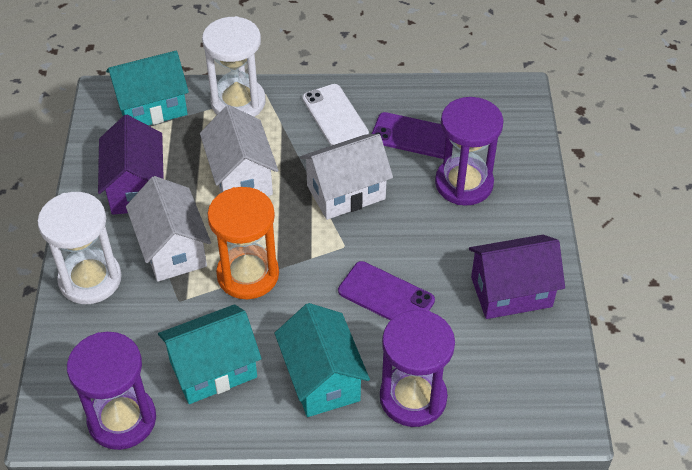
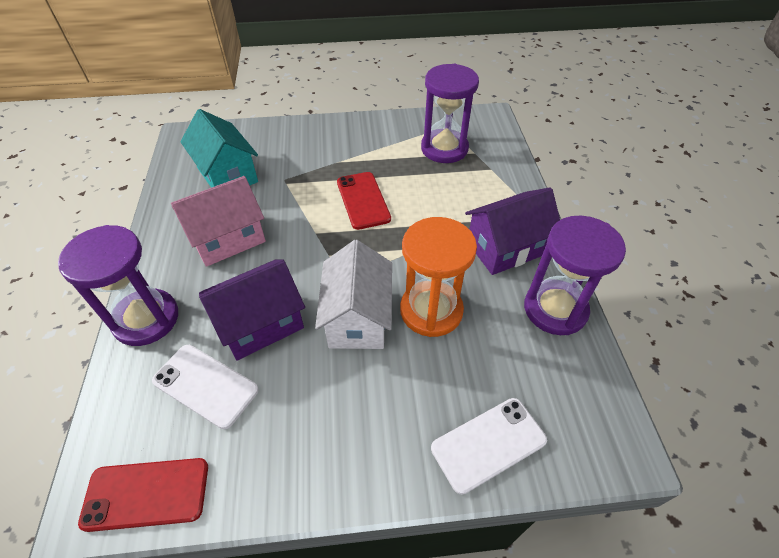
pink house: none = 0 -> [171,176,266,267] = 1
purple phone: [338,261,435,321] [372,112,446,159] = 2 -> none = 0
red phone: none = 0 -> [78,458,208,532] [337,172,391,230] = 2
turquoise house: [106,51,189,125] [158,304,262,404] [274,303,370,417] = 3 -> [180,109,258,188] = 1
white hourglass: [37,192,122,304] [202,16,266,117] = 2 -> none = 0
white house: [126,176,211,282] [200,105,278,196] [300,134,393,220] = 3 -> [315,240,392,349] = 1
white phone: [302,84,369,146] = 1 -> [152,345,258,429] [431,398,547,495] = 2

